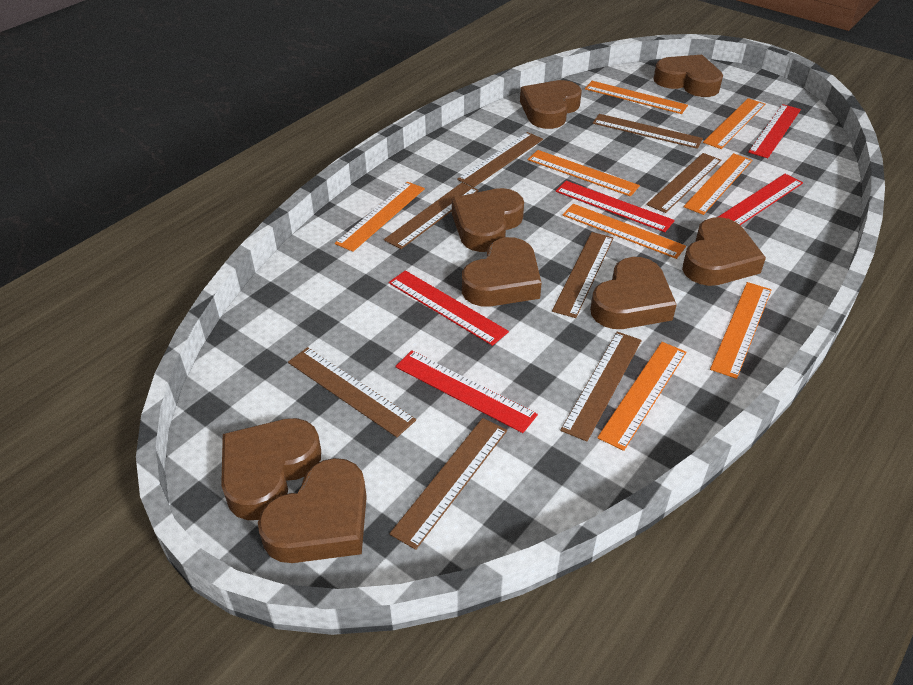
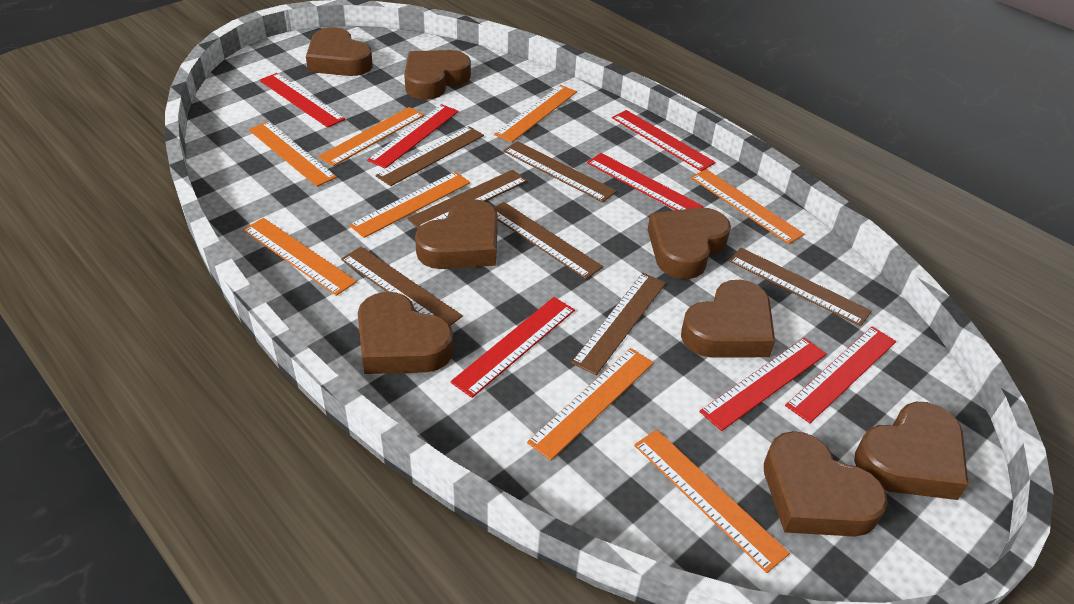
brown ruler: [288,347,416,437] [384,183,479,249] [389,418,507,550] [457,132,543,188] [552,232,614,318] [560,332,642,441] [593,114,703,149] [646,153,721,213] = 8 -> [341,247,463,326] [375,126,484,186] [407,170,527,229] [494,202,603,279] [503,141,617,202] [571,273,666,375] [729,248,872,326] = 7
red ruler: [389,270,509,346] [395,350,538,433] [556,181,675,232] [718,174,803,225] [748,104,801,158] = 5 -> [260,73,345,128] [367,104,459,169] [450,297,575,398] [587,153,704,210] [612,110,716,171] [699,337,826,431] [785,326,896,423] = 7

